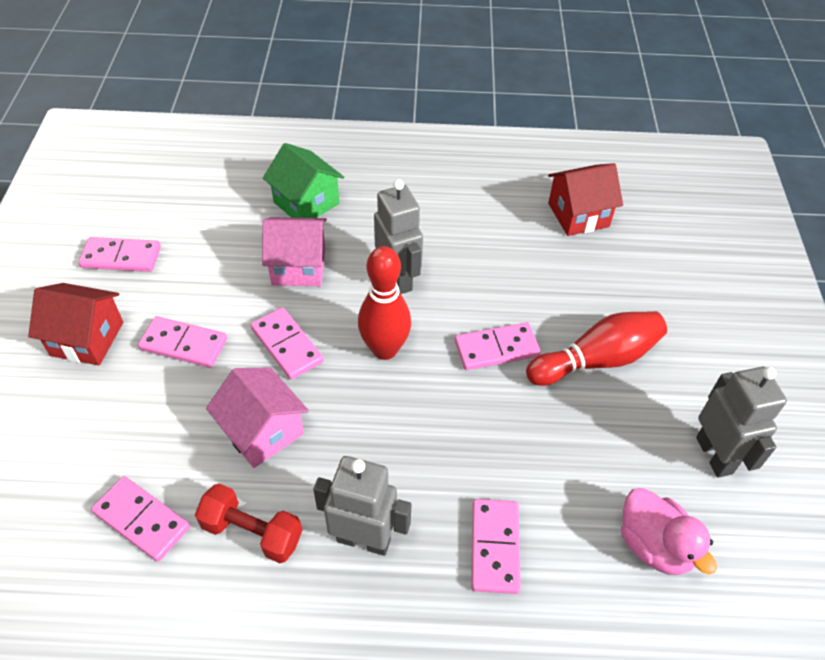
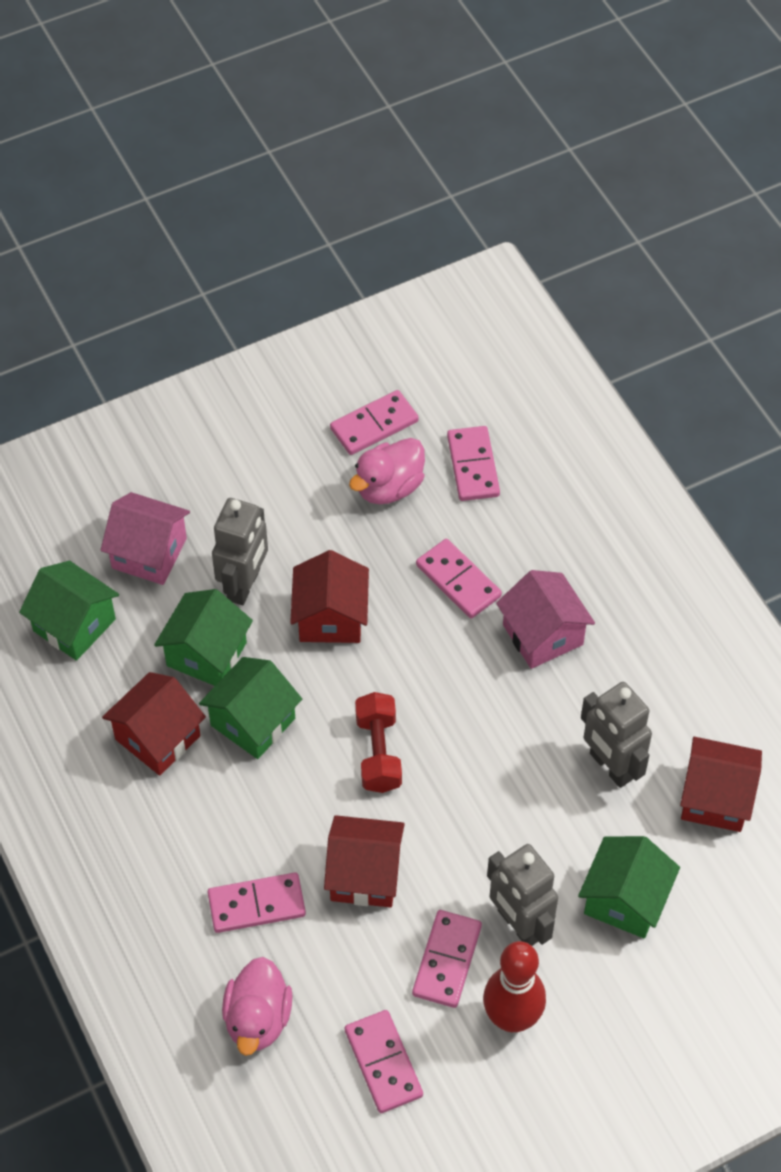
green house: [263,143,344,218] = 1 -> [19,561,119,661] [154,589,253,686] [199,657,302,759] [578,836,680,938] = 4
pink duck: [621,488,717,575] = 1 -> [222,957,293,1056] [349,438,425,504] = 2
red bowling pin: [358,246,411,360] [526,311,667,386] = 2 -> [483,941,546,1032] = 1
red house: [28,283,123,365] [548,163,623,236] = 2 -> [102,672,206,775] [290,550,369,643] [324,815,405,907] [680,737,762,832] = 4

